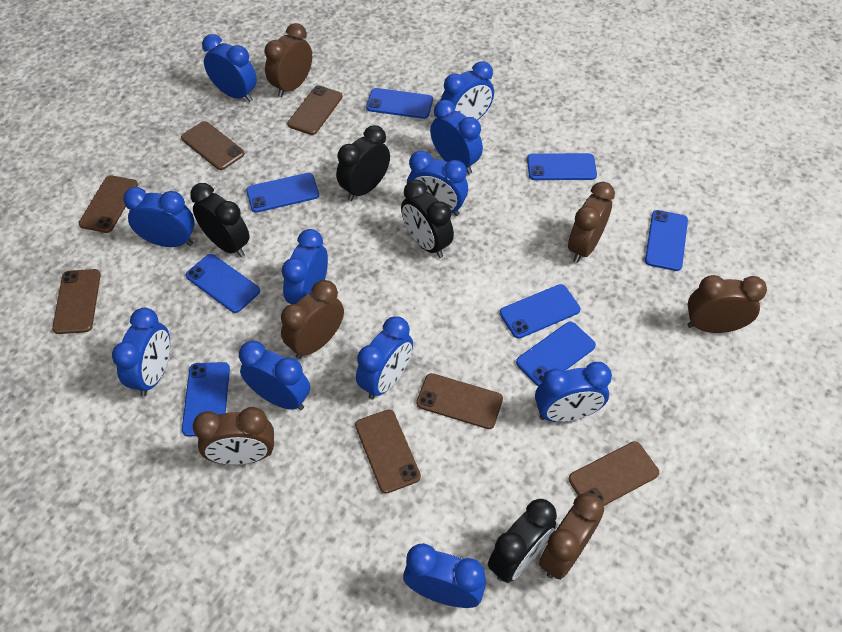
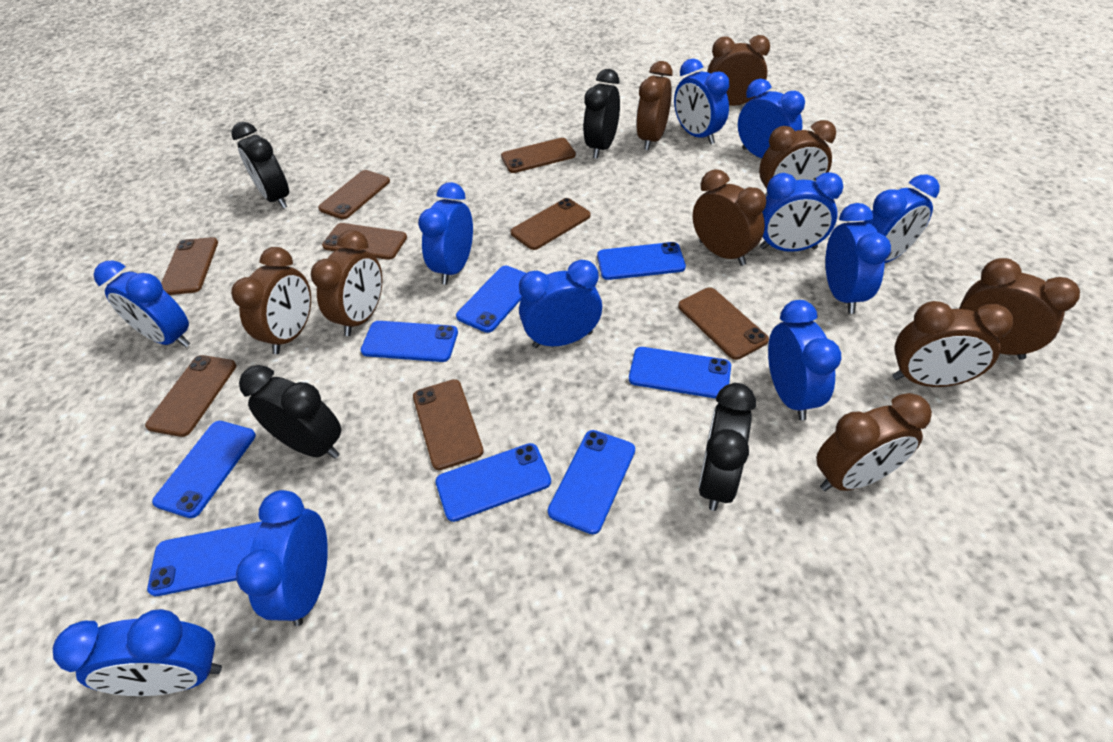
brown clock: [193,407,274,465] [265,23,312,98] [281,280,344,359] [539,493,604,580] [568,182,615,263] [687,275,767,333] = 6 -> [231,247,311,354] [311,230,382,336] [636,61,673,150] [693,169,766,266] [707,35,770,106] [759,120,836,196] [816,393,932,491] [893,301,1013,387] [959,258,1080,360] = 9
brown phone: [52,269,101,334] [79,175,138,233] [181,121,245,170] [287,85,343,135] [355,409,421,494] [416,373,503,429] [568,441,659,506] = 7 -> [145,355,236,437] [161,237,218,295] [318,170,390,219] [322,223,407,260] [413,379,484,470] [501,138,576,173] [511,198,591,250] [678,287,769,360] = 8

